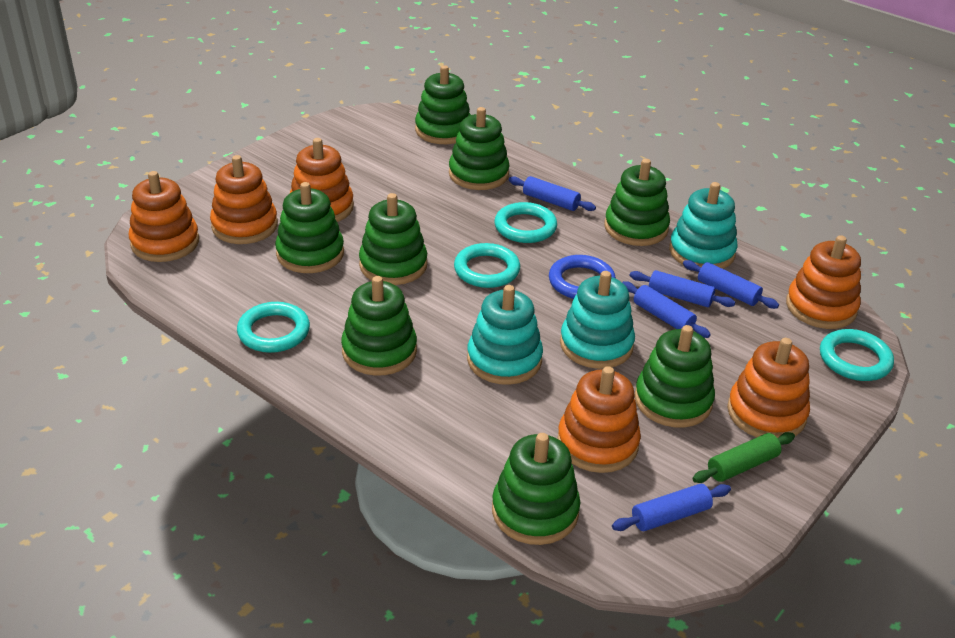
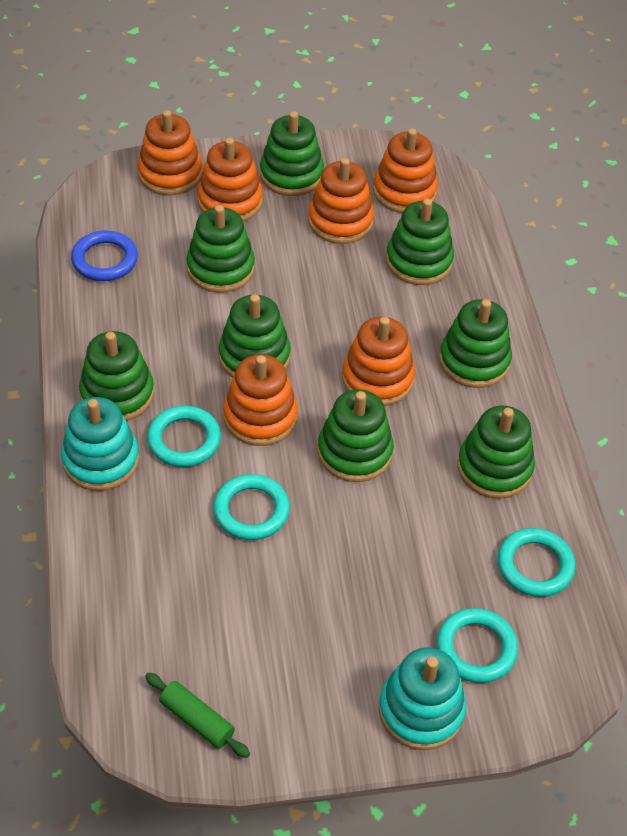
blue rolling pin: [509,176,596,211] [612,484,731,531] [622,281,711,338] [630,270,735,307] [683,260,779,309] = 5 -> none = 0
turquoise stacking toy: [467,285,543,385] [560,271,635,369] [669,182,738,269] = 3 -> [61,397,139,491] [379,647,466,750] = 2

